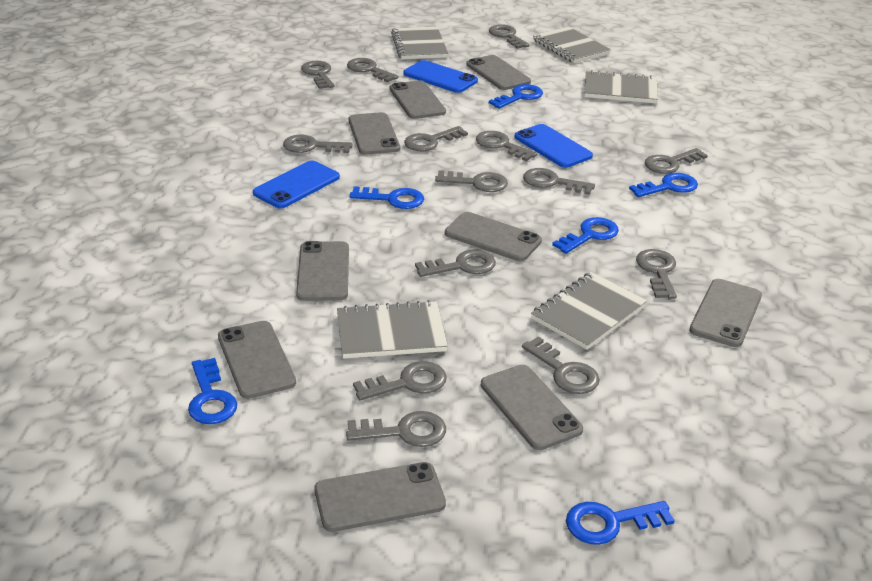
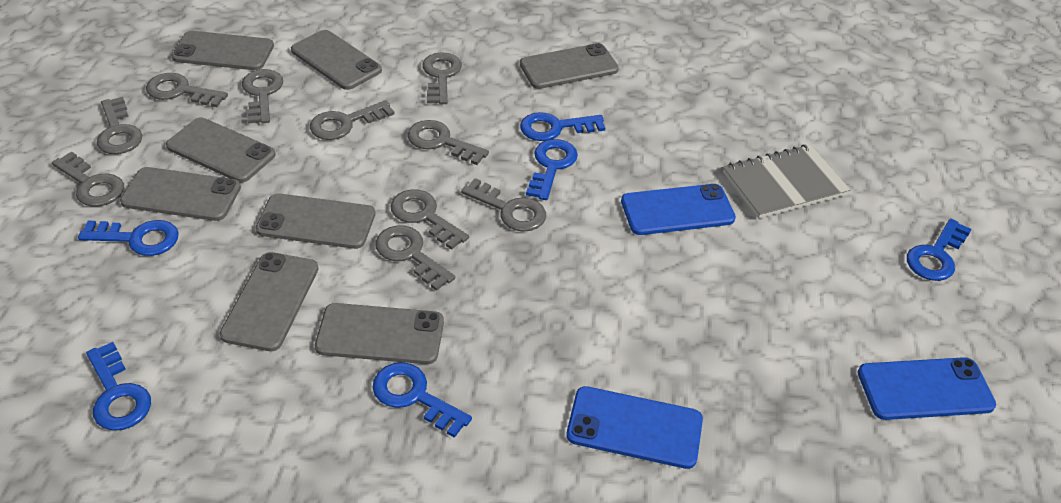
grey key: [283,134,353,153] [301,61,335,89] [346,411,446,447] [347,58,398,82] [353,361,447,401] [404,126,468,151] [415,250,496,277] [435,170,508,192] [476,131,537,161] [489,24,529,49] [522,336,600,394] [523,168,595,195] [636,249,677,299] [645,148,708,174] = 14 -> [52,151,124,207] [97,97,142,154] [146,73,228,107] [242,69,283,124] [310,100,395,140] [375,225,455,291] [390,189,469,250] [408,120,489,165] [422,52,462,104] [461,178,546,232] = 10
grey notebook: [337,300,448,359] [391,27,448,59] [531,272,647,350] [533,26,611,63] [584,70,658,104] = 5 -> [723,144,850,219] = 1
grey phone: [218,321,296,399] [296,241,349,301] [314,462,446,532] [349,112,400,155] [390,80,446,119] [445,212,542,261] [466,55,531,90] [481,365,583,450] [689,279,762,347] = 9 -> [120,167,241,221] [166,117,276,182] [171,31,274,70] [220,252,319,351] [256,193,375,249] [291,30,382,90] [315,303,444,364] [520,43,619,89] = 8

